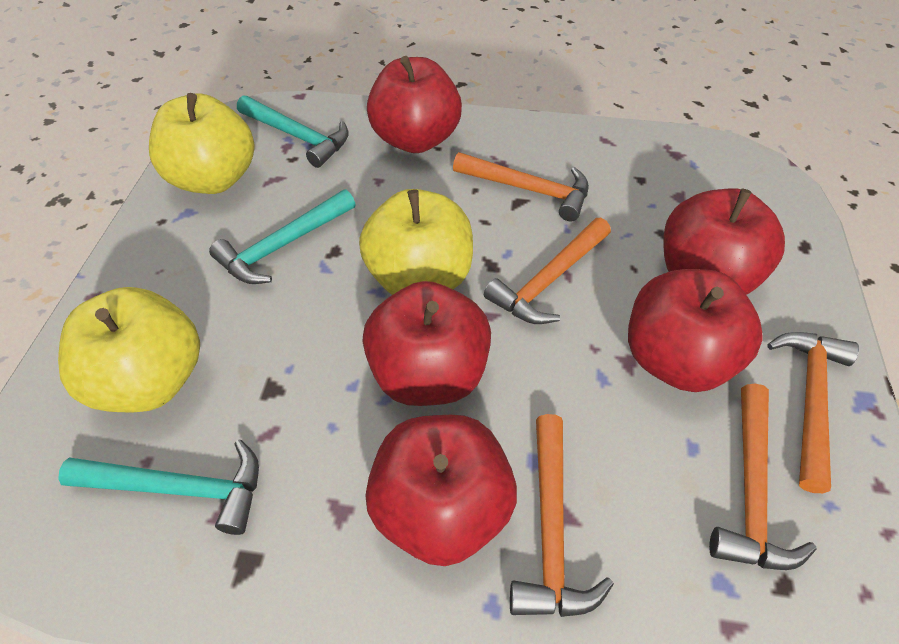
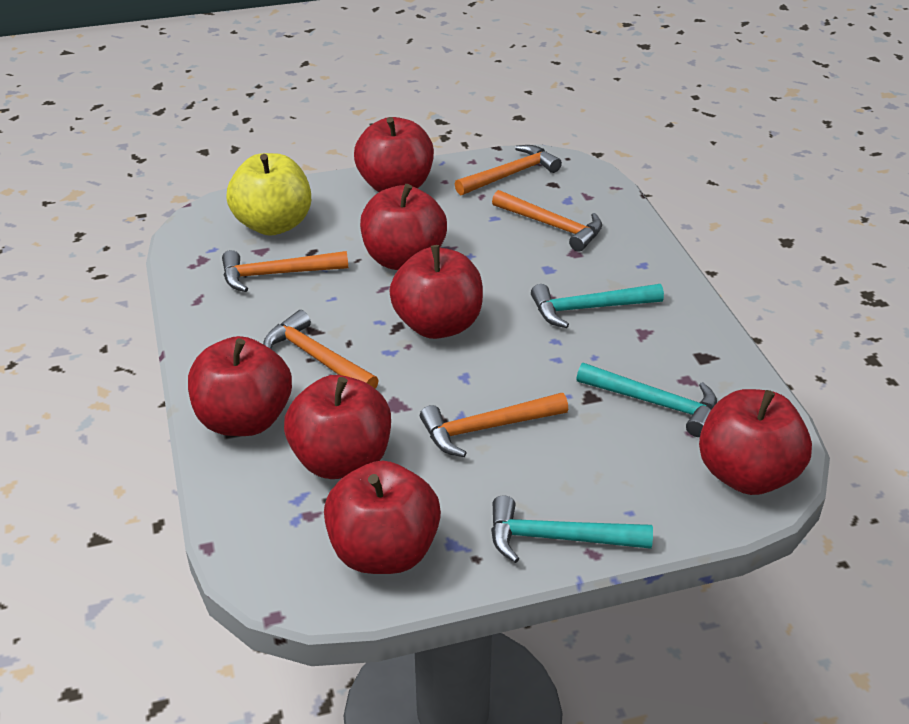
red apple: [362,281,491,406] [365,415,517,566] [367,56,462,153] [628,269,763,392] [664,189,785,295] = 5 -> [188,336,292,436] [284,375,391,479] [324,461,441,574] [354,117,434,192] [360,184,447,270] [390,245,483,339] [699,389,812,495] = 7
yellow apple: [58,287,200,412] [149,93,254,194] [359,189,473,295] = 3 -> [227,153,311,236] = 1

